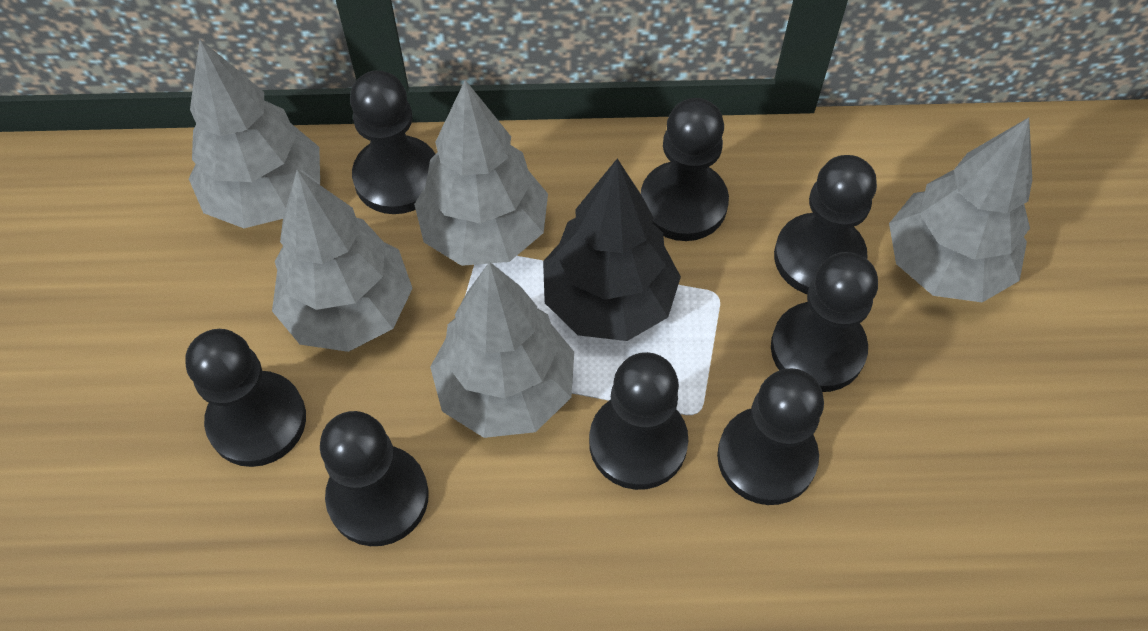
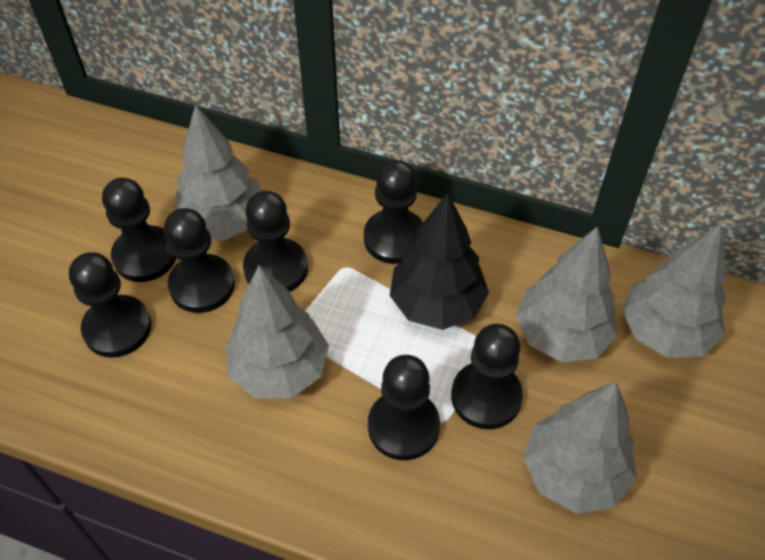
black pawn: [185,329,306,467] [320,411,429,546] [350,70,435,214] [589,352,688,490] [641,98,729,241] [717,368,824,505] [771,252,878,392] [774,155,877,294] = 8 -> [69,252,151,358] [102,178,176,282] [164,208,235,313] [243,191,308,292] [364,160,423,264] [368,355,440,460] [451,324,523,429] = 7

